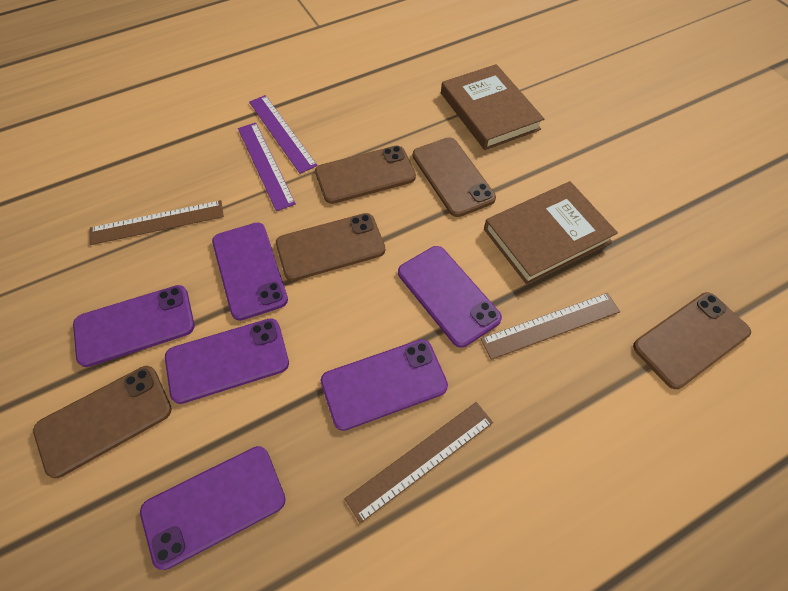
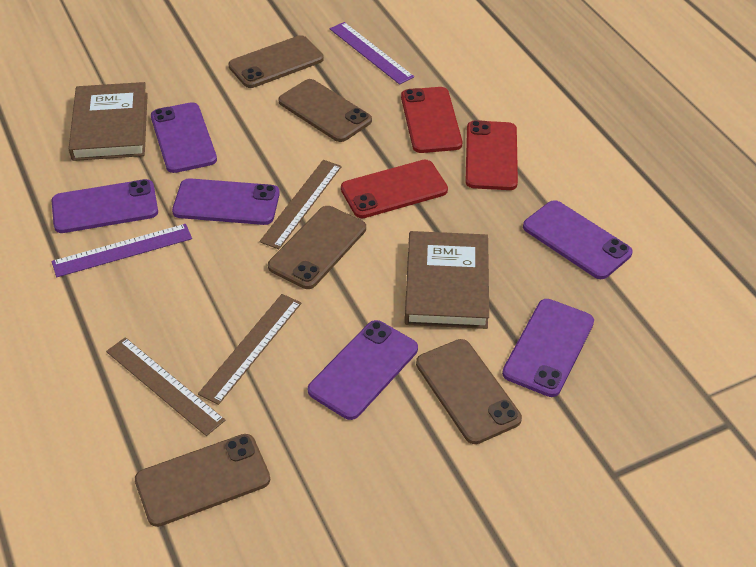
red phone: none = 0 -> [341,160,448,218] [401,87,462,153] [465,120,518,190] = 3

